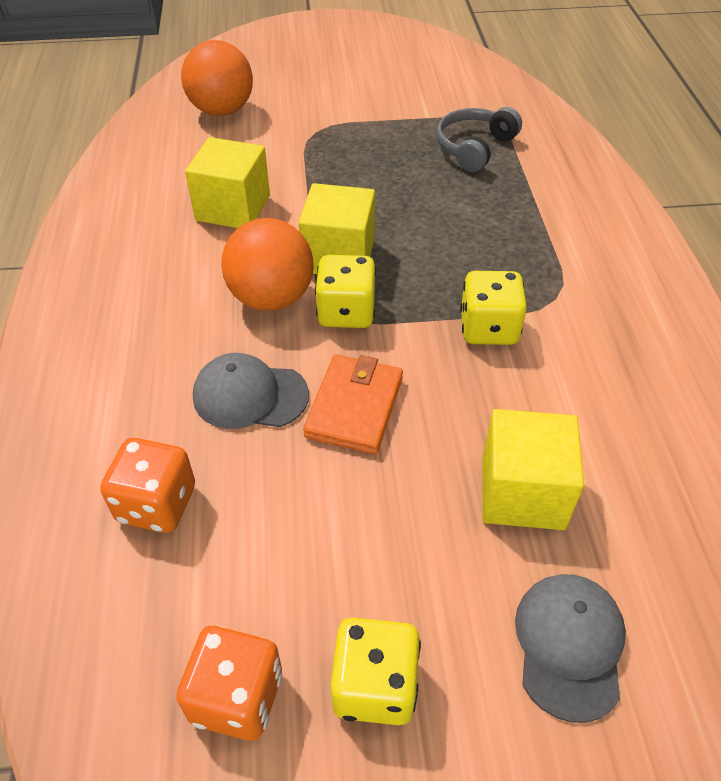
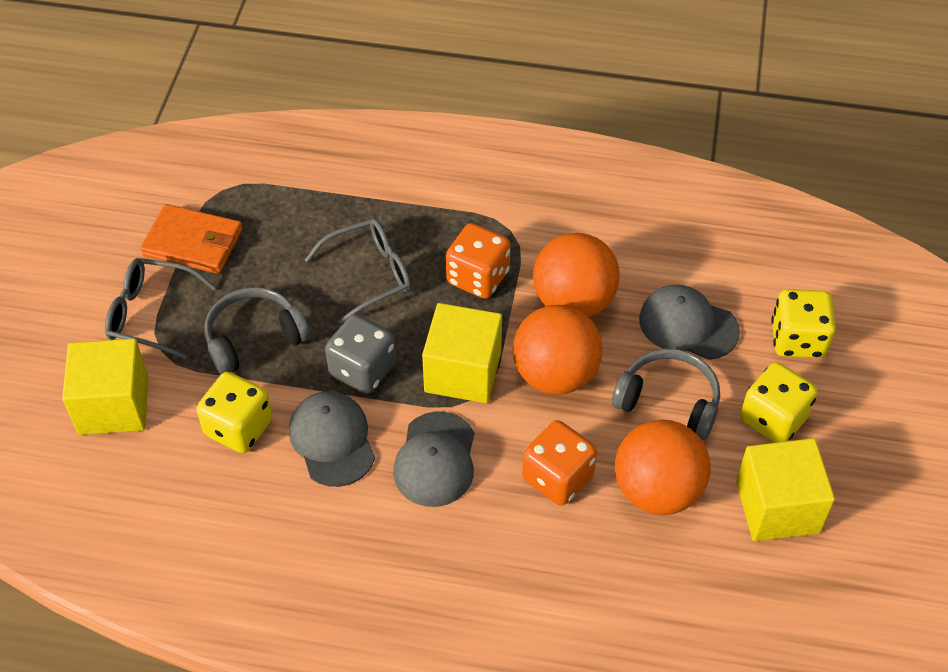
grey cap: [193,353,309,429] [515,574,626,723] = 2 -> [289,391,375,487] [393,411,474,507] [639,285,740,360] = 3
grey dice: none = 0 -> [325,314,396,394] = 1
grey glasses: none = 0 -> [105,258,216,359] [305,218,411,325] = 2
grey headphones: [436,107,522,172] = 1 -> [205,287,310,375] [612,349,720,440] = 2
orange ball: [181,40,253,116] [221,218,314,311] = 2 -> [513,305,603,395] [533,232,620,317] [615,419,711,515] = 3

